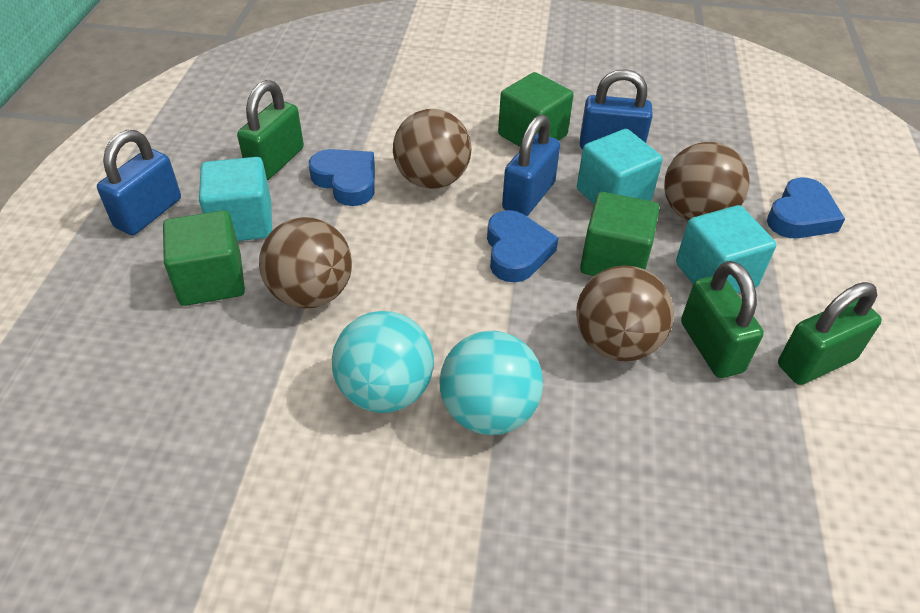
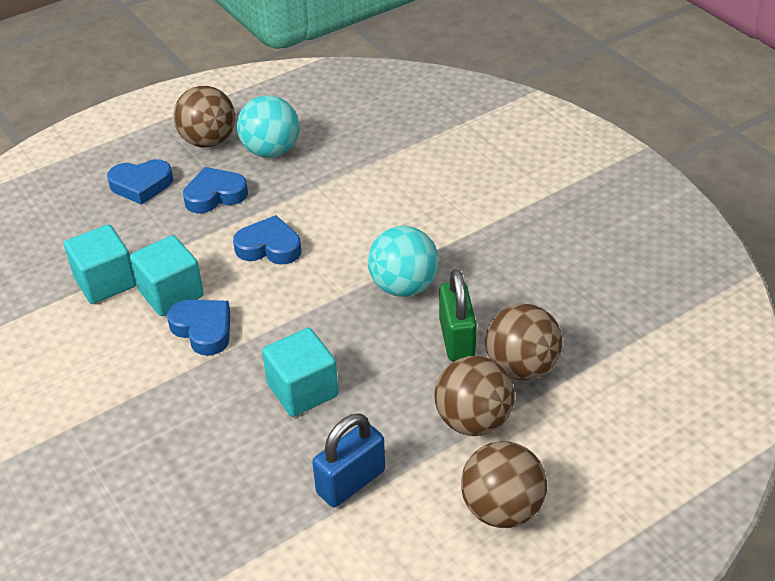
blue heart: [309,149,375,206] [487,210,558,282] [767,177,845,238] = 3 -> [107,159,173,205] [167,300,230,356] [183,167,248,213] [233,215,301,264] = 4
blue padlock: [97,130,181,235] [502,115,560,216] [580,69,653,150] = 3 -> [312,413,385,507] = 1
green cube: [163,210,245,306] [498,72,573,147] [580,192,659,276] = 3 -> none = 0
green padlock: [237,80,304,180] [681,261,764,378] [778,282,882,385] = 3 -> [439,269,477,361] = 1

